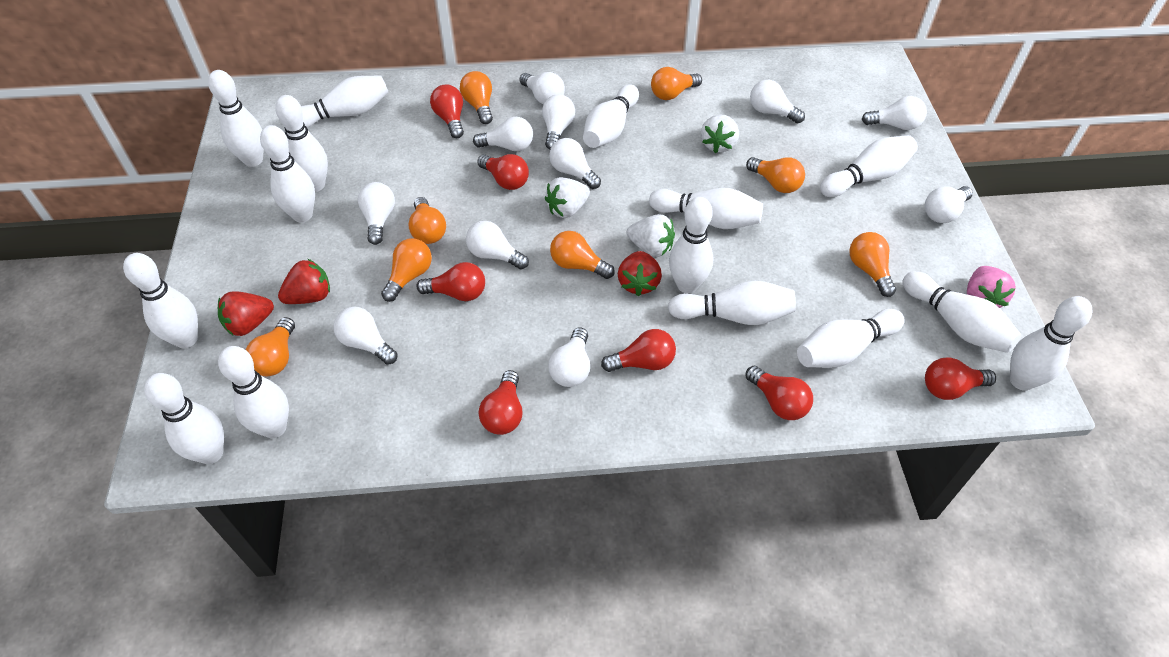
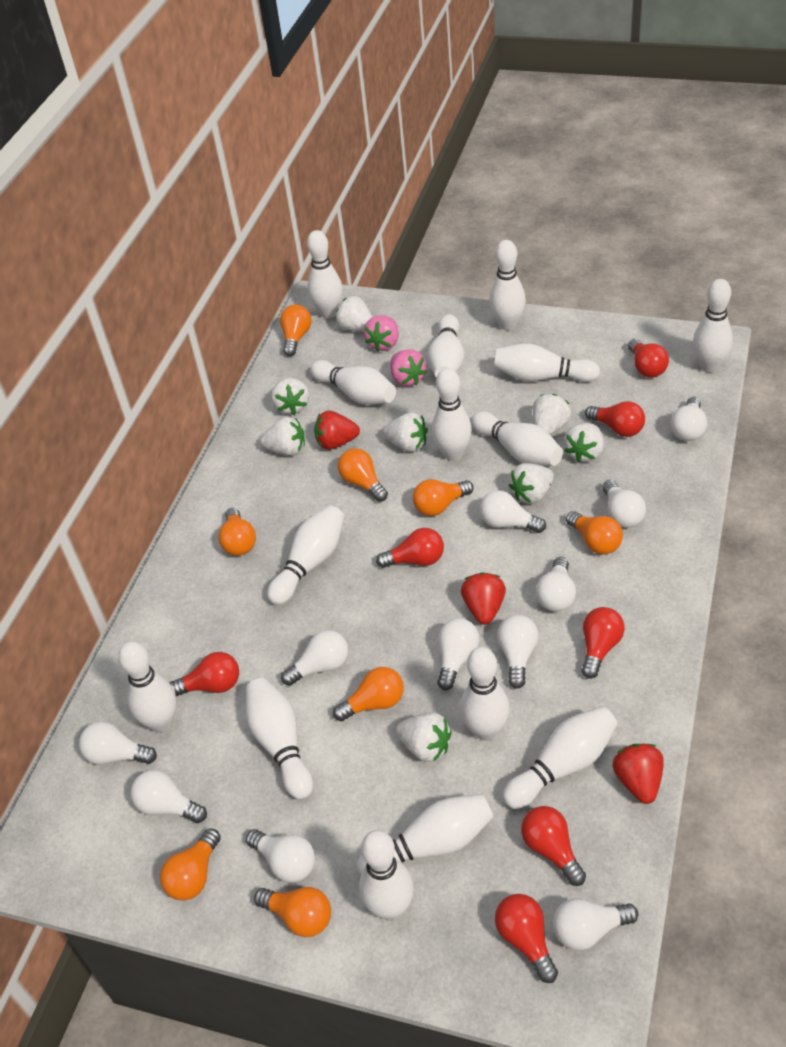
pink strawberry: [967,266,1016,308] = 1 -> [363,316,399,352] [390,349,427,386] = 2
white strawberry: [545,177,590,218] [627,214,675,257] [701,115,739,153] = 3 -> [260,417,305,456] [271,378,309,415] [335,296,372,331] [383,412,428,452] [396,712,452,762] [509,463,554,504] [533,394,571,435] [564,423,604,463] = 8

